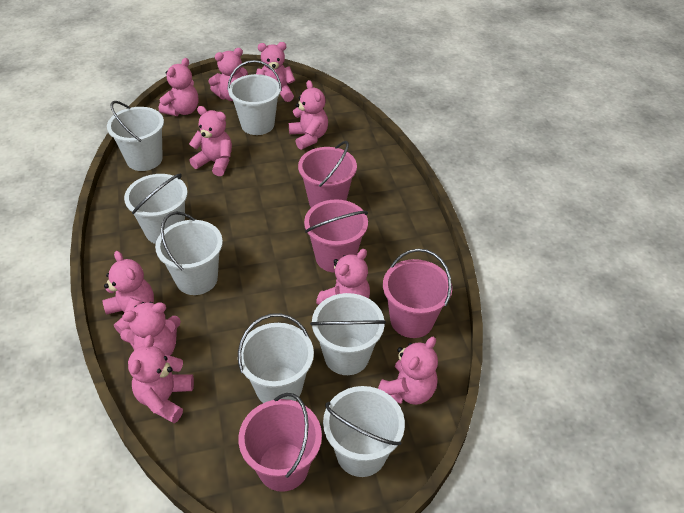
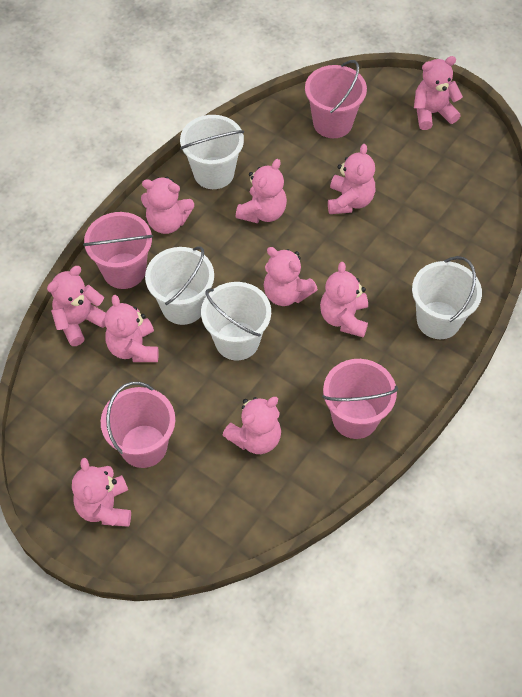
white bucket: [107,101,164,171] [124,174,188,244] [155,211,223,295] [227,60,282,135] [238,313,314,403] [310,293,386,375] [323,386,405,477] = 7 -> [145,246,214,325] [180,115,244,189] [201,282,271,360] [412,256,482,339] = 4

